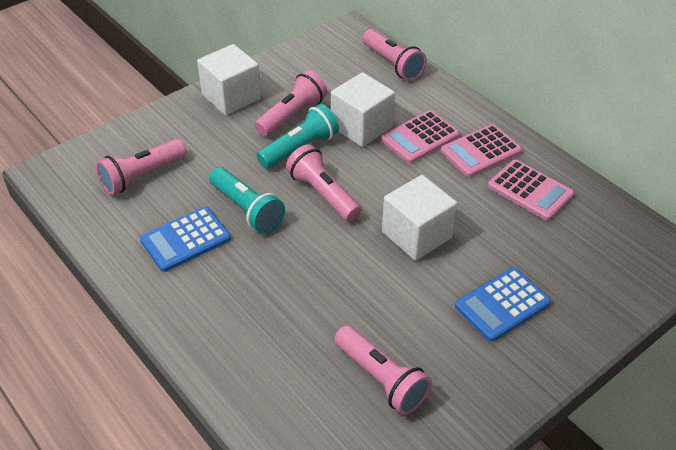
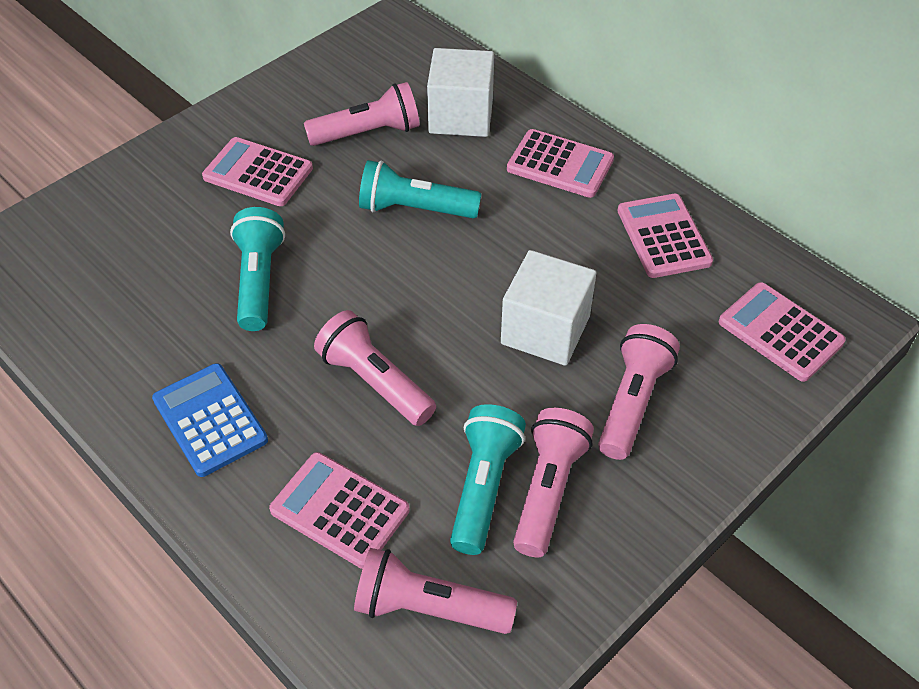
blue calculator: [140,207,231,272] [455,268,551,342] = 2 -> [152,363,268,477] = 1
pink calculator: [381,110,460,163] [440,124,522,177] [488,160,574,221] = 3 -> [202,137,313,206] [269,452,409,569] [507,129,614,198] [618,194,713,278] [719,282,846,382] = 5
turquoise flashlight: [209,167,285,233] [257,104,339,169] = 2 -> [230,207,285,331] [359,160,481,218] [450,404,526,555] = 3
white cube: [197,44,261,115] [331,72,395,147] [382,175,458,261] = 3 -> [427,48,494,137] [501,250,596,366] = 2

